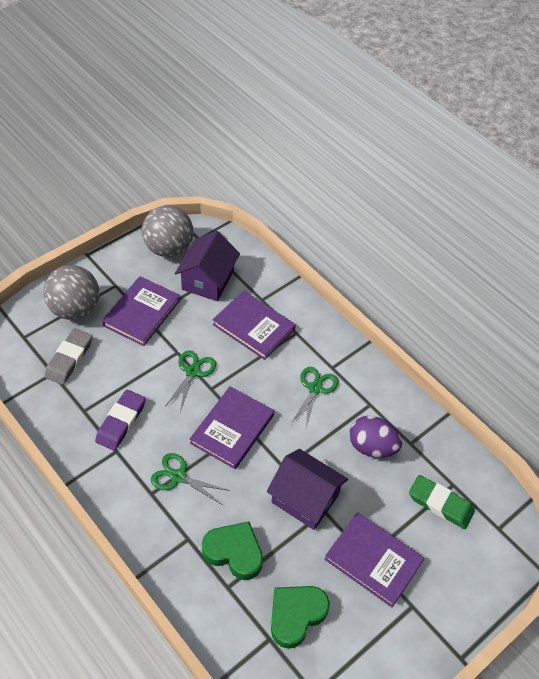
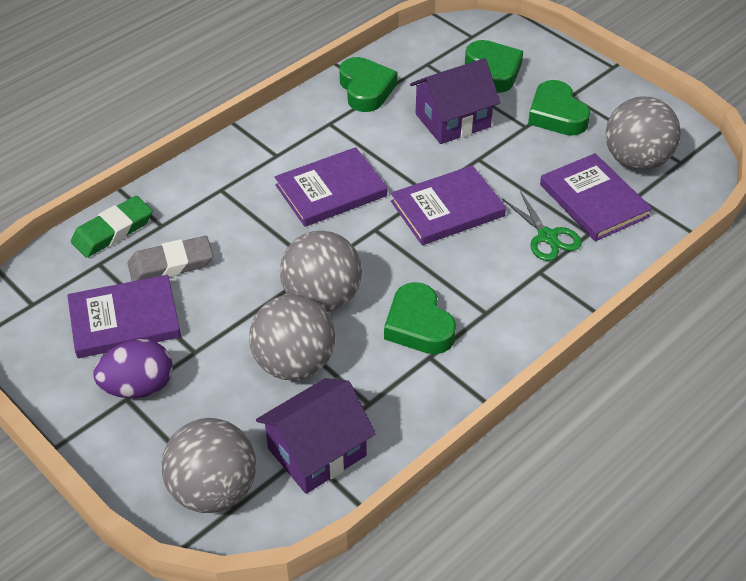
green heart: [202,521,263,580] [271,586,330,649] = 2 -> [339,57,397,112] [384,282,456,354] [465,40,523,93] [528,80,590,136] = 4
green scissors: [151,453,230,505] [165,350,216,412] [290,367,338,428] = 3 -> [502,191,582,261] = 1
grey ball: [43,265,99,320] [142,205,194,257] = 2 -> [161,418,256,513] [249,294,335,381] [280,231,362,312] [605,96,681,170] = 4
purple eraser: [95,390,146,451] = 1 -> none = 0

